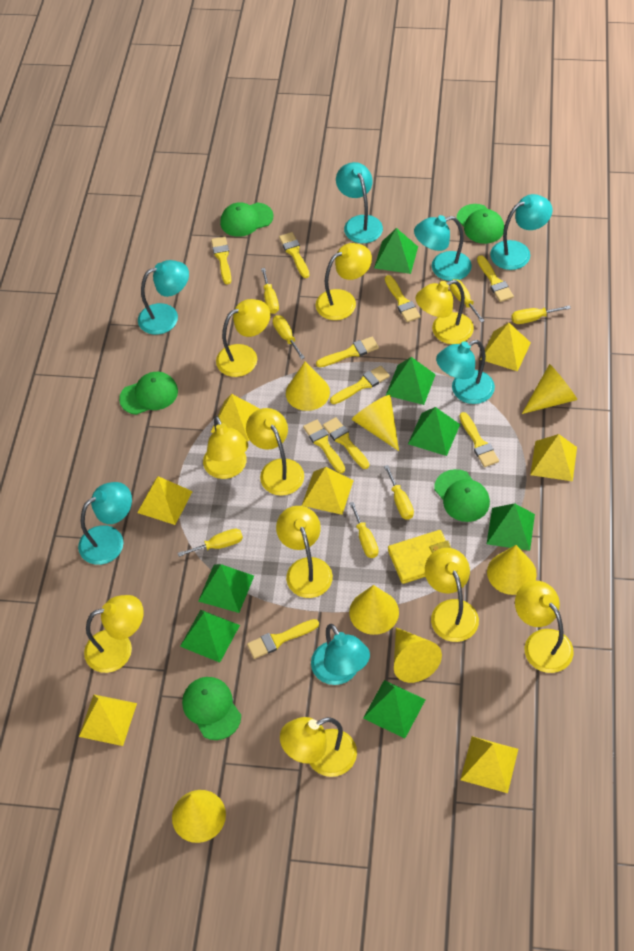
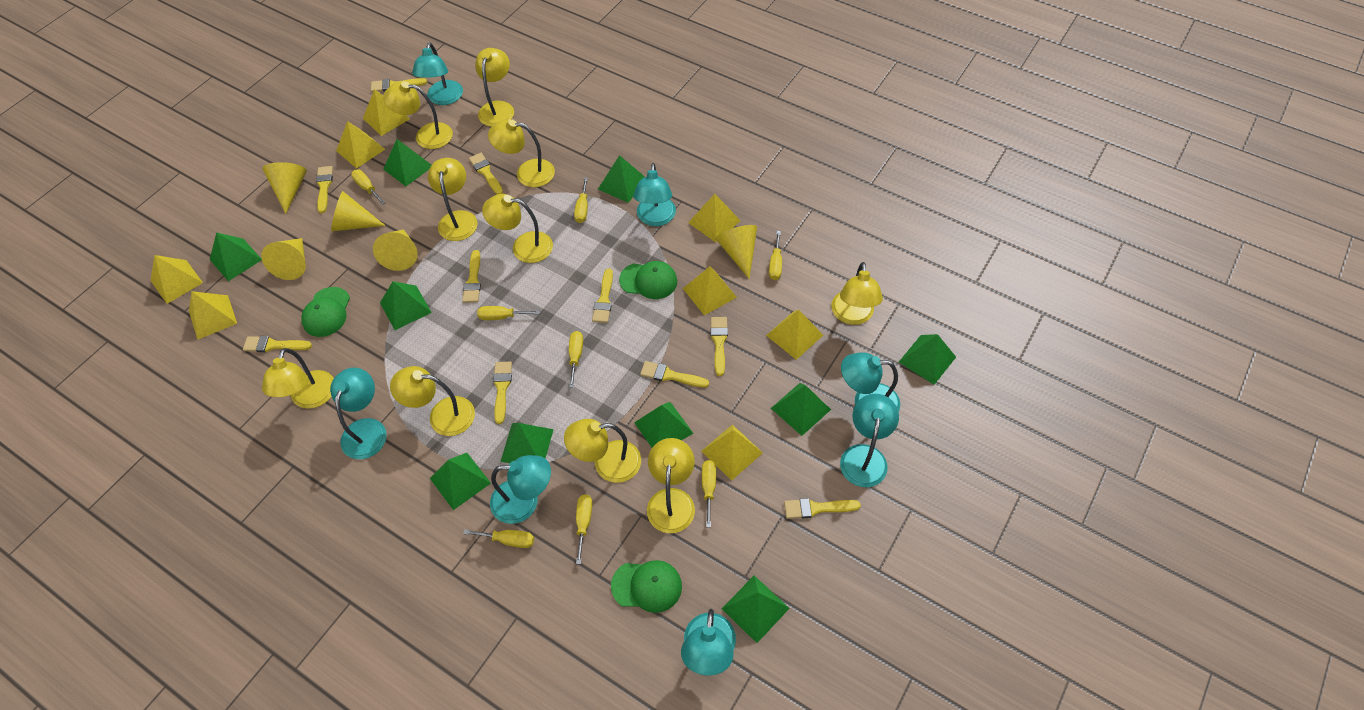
green cap: [119,372,178,415] [182,677,241,740] [220,202,274,237] [434,469,490,522] [457,204,504,244] = 5 -> [301,287,350,337] [611,560,682,613] [619,261,677,299] = 3
green pyramid: [180,610,240,663] [198,564,254,613] [363,680,426,739] [374,228,418,274] [386,357,436,405] [408,407,460,456] [487,503,535,551] = 7 -> [210,232,262,281] [380,281,432,330] [383,139,431,186] [430,453,491,510] [500,423,554,463] [598,155,645,203] [634,402,693,448] [722,576,790,643] [771,383,831,436] [899,334,956,385] = 10
yellow cone: [172,790,226,843] [286,362,330,411] [349,585,399,635] [352,395,399,451] [394,628,442,683] [487,545,537,595] [522,364,577,414] = 7 -> [261,238,306,280] [262,162,307,214] [331,191,386,231] [373,229,418,271] [716,225,757,279] = 5
yellow pyramid: [79,695,137,746] [137,476,193,525] [211,394,260,442] [302,467,354,515] [460,736,518,793] [480,323,531,371] [530,434,577,481] = 7 -> [151,255,203,304] [189,291,237,340] [336,121,385,168] [363,89,410,136] [683,266,737,315] [688,194,741,242] [701,424,763,481] [766,310,823,360] = 8
yellow screwdriver: [178,529,243,557] [261,268,279,314] [273,315,305,360] [349,502,379,558] [384,465,414,520] [450,279,484,322] [511,305,571,324] = 7 -> [351,170,386,205] [463,529,534,548] [477,306,540,320] [569,331,583,388] [574,177,588,223] [576,494,592,564] [702,460,716,527] [769,231,782,280] = 8
yellow wallet: [388,530,451,584] = 1 -> none = 0

